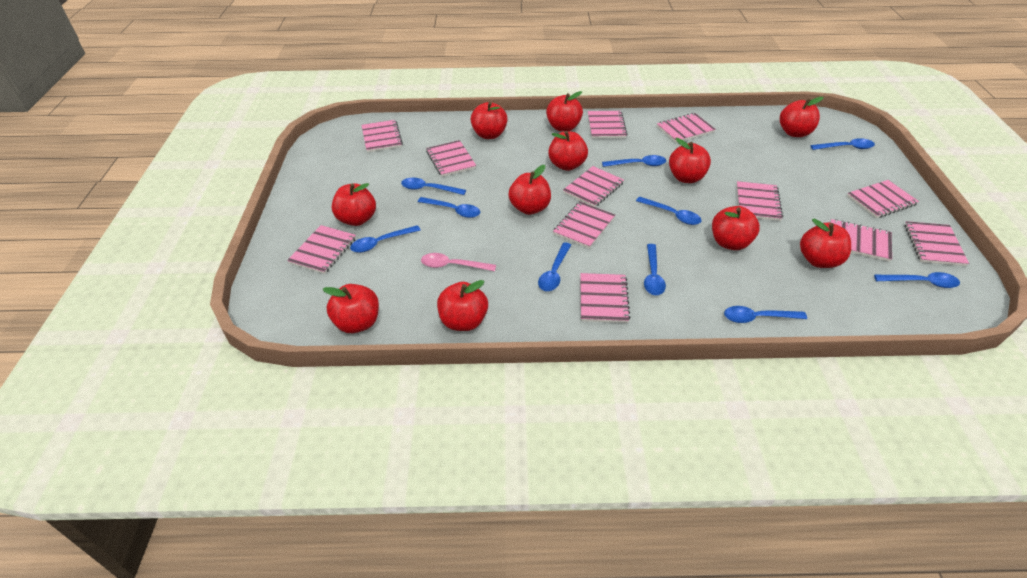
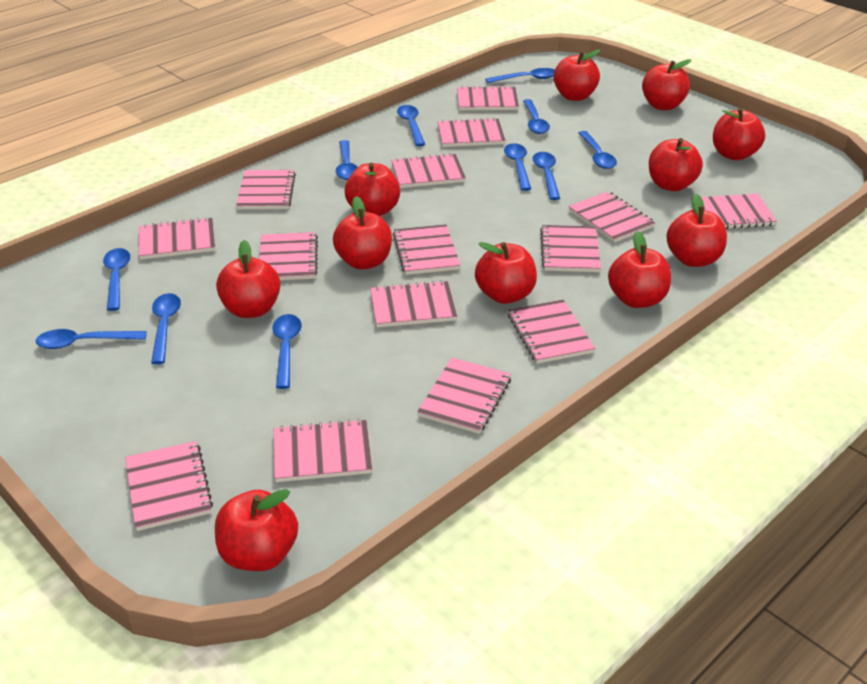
blue spoon: [350,225,421,253] [401,178,466,195] [418,197,480,218] [538,242,571,291] [602,155,666,167] [636,196,702,225] [644,244,666,295] [724,306,807,323] [810,138,875,150] [874,272,960,288] = 10 -> [36,329,147,349] [103,248,130,311] [151,293,181,364] [272,314,302,389] [336,140,358,180] [397,105,425,146] [485,68,555,83] [504,143,531,191] [523,99,550,134] [533,152,560,200] [578,131,617,169] = 11
pink notebook: [287,225,356,274] [361,120,403,152] [426,140,476,177] [553,202,615,248] [563,166,624,207] [580,273,631,323] [588,111,627,139] [657,113,716,143] [737,181,783,221] [830,219,892,262] [847,180,919,218] [905,221,969,266] = 12 -> [125,441,213,531] [139,217,215,260] [236,170,296,210] [259,232,318,280] [274,419,372,482] [370,280,457,327] [391,153,466,188] [393,224,461,275] [417,358,511,434] [438,118,506,147] [457,85,519,110] [508,300,595,364] [540,225,601,272] [568,192,655,243] [691,194,777,229] = 15
pink spoon: [421,253,496,271] = 1 -> none = 0

